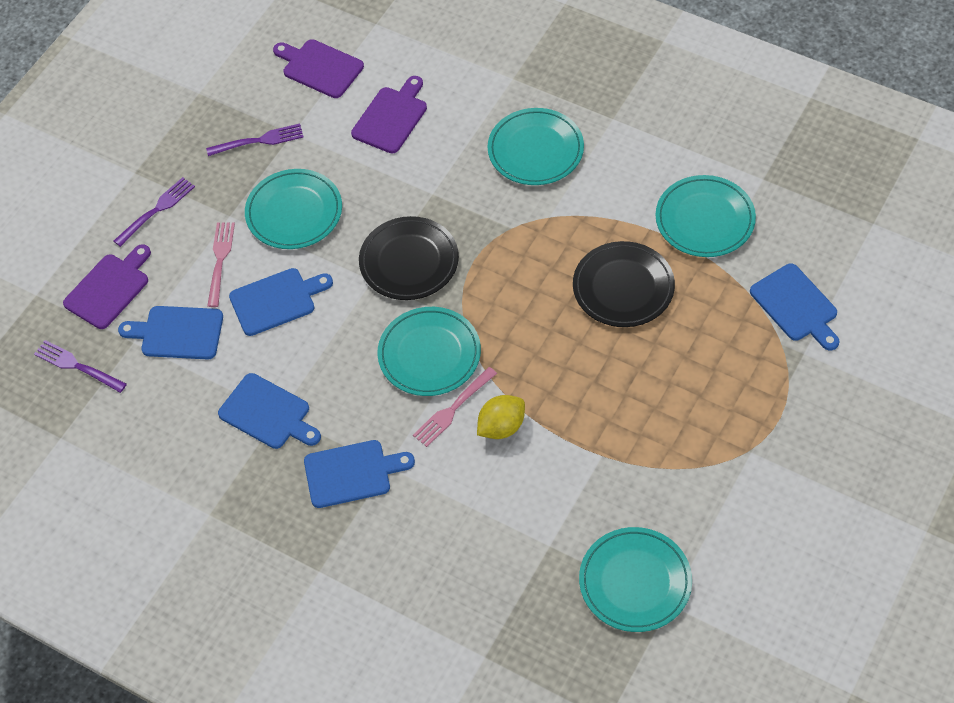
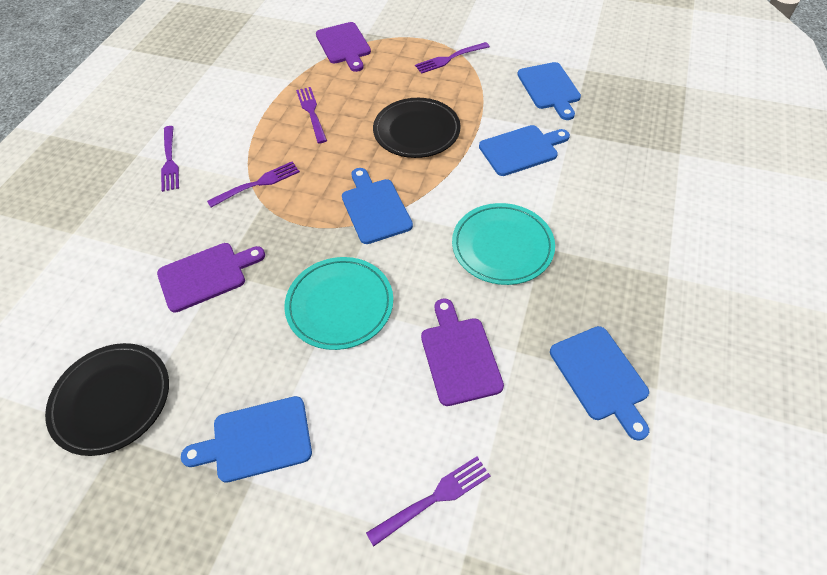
pink fork: [207,222,235,307] [413,367,497,447] = 2 -> none = 0
purple fork: [34,340,127,393] [114,177,195,247] [206,124,304,156] = 3 -> [161,126,179,192] [207,162,300,208] [296,87,327,143] [366,456,490,547] [415,42,490,74] = 5
turquoise plate: [245,169,342,249] [377,307,481,396] [488,108,584,185] [579,527,692,632] [656,175,756,257] = 5 -> [284,257,393,350] [452,203,555,285] = 2
yellow lemon: [477,395,525,439] = 1 -> none = 0

